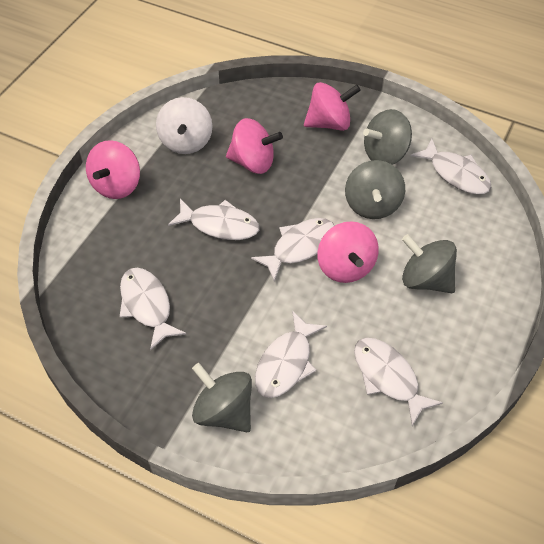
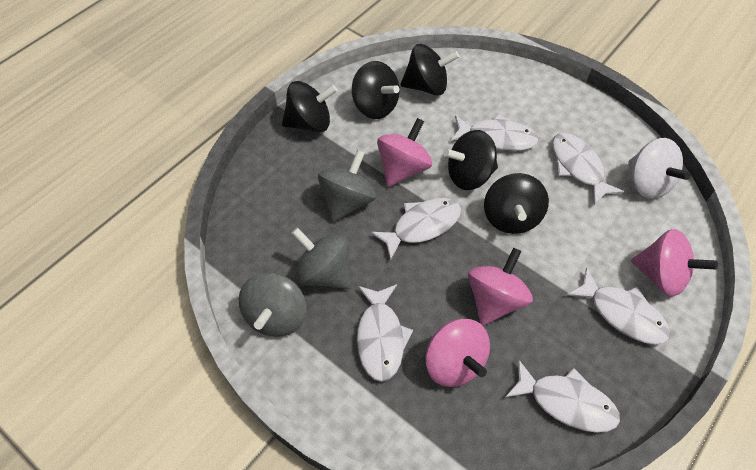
black spinning top: none = 0 -> [282,81,337,132] [352,61,399,119] [401,44,460,96] [443,130,498,190] [484,173,549,234] = 5
grey spinning top: [192,363,252,432] [345,160,405,219] [363,109,412,165] [402,234,457,293] = 4 -> [239,273,306,337] [291,227,351,289] [318,150,376,223] = 3

